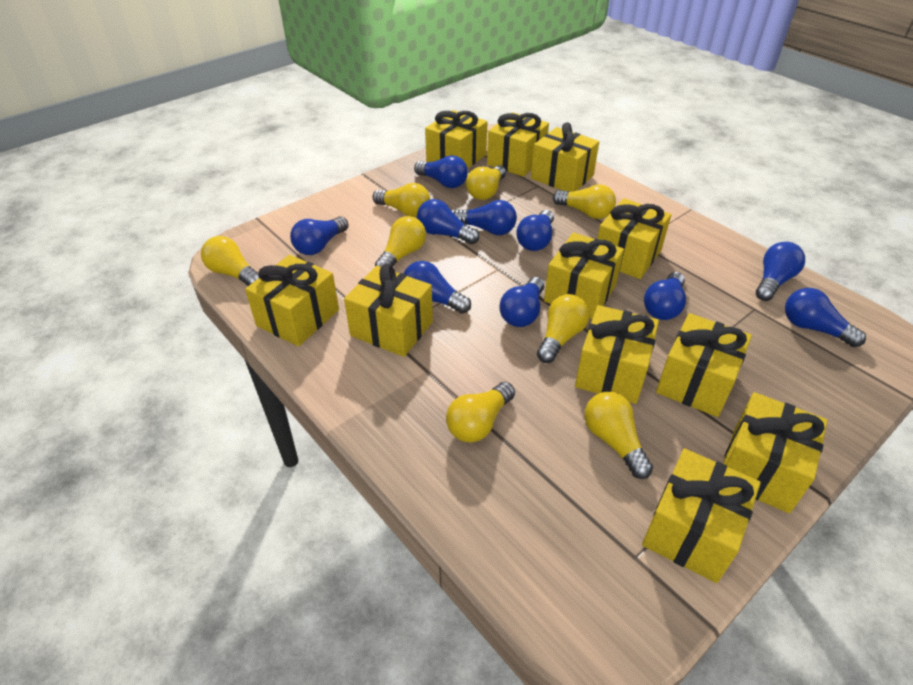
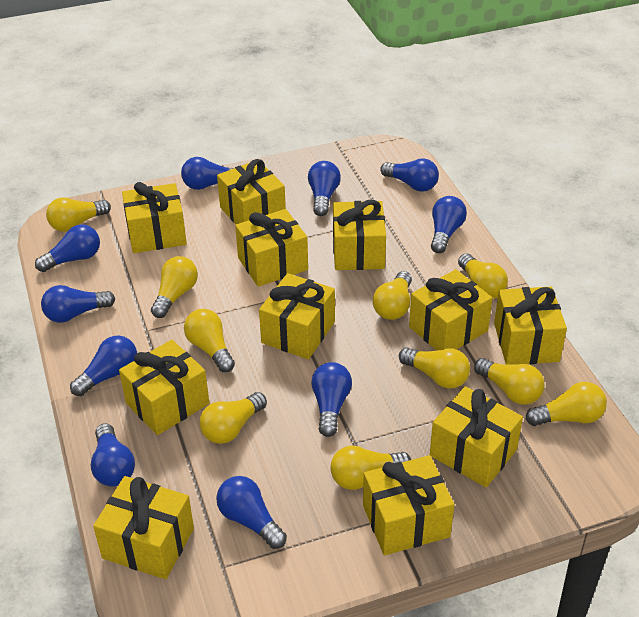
yellow light bulb: [201,236,259,286] [373,183,430,217] [375,216,426,267] [446,382,515,443] [466,165,506,200] [537,294,590,363] [553,184,616,219] [584,392,653,479] = 8 -> [46,197,111,232] [151,256,198,318] [184,309,235,372] [200,392,267,444] [331,446,411,490] [373,271,412,320] [399,347,470,389] [458,253,508,299] [474,358,545,405] [526,382,607,426] = 10

